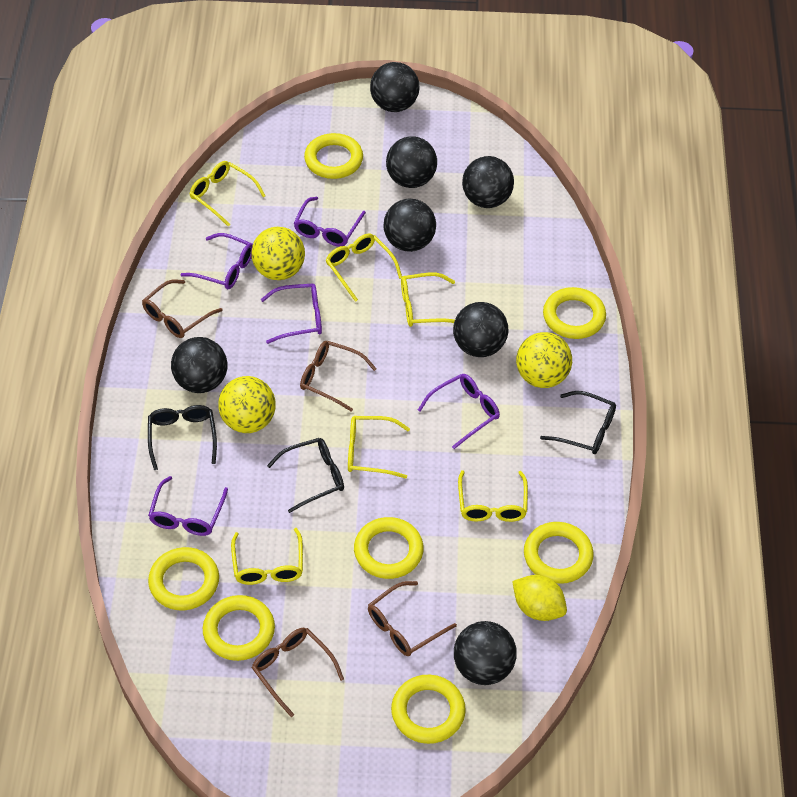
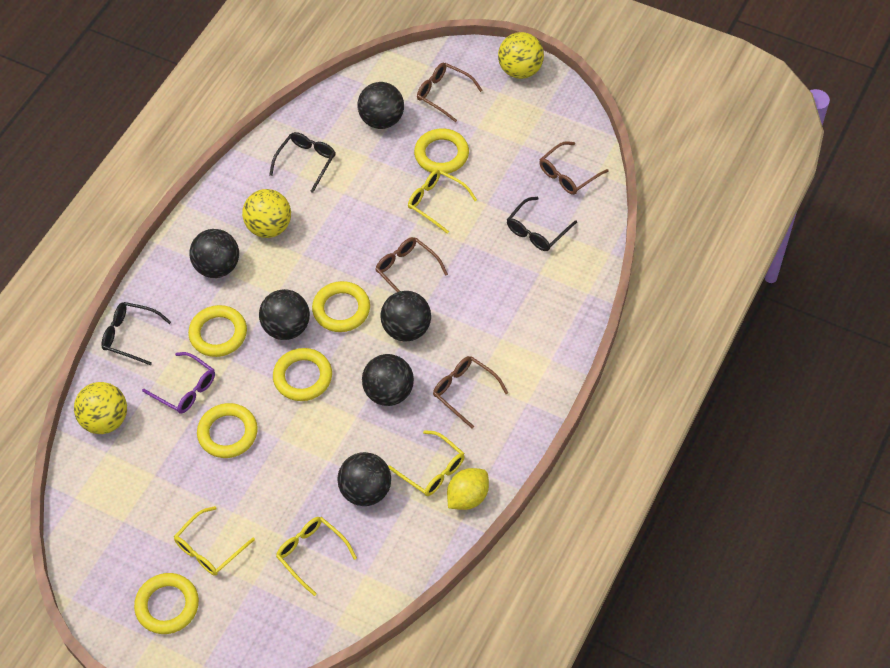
black ball: [171,337,228,393] [370,62,419,112] [383,199,436,252] [386,136,437,188] [453,302,509,357] [454,621,517,685] [462,156,514,208] = 7 -> [190,229,239,278] [259,289,310,340] [337,452,391,506] [357,82,404,129] [362,354,414,406] [380,291,431,341] = 6
purple glasses: [148,476,228,536] [180,233,253,289] [261,284,322,344] [294,197,366,247] [418,374,500,449] = 5 -> [142,352,215,414] = 1
yellow glasses: [190,161,266,226] [231,528,303,585] [326,233,402,302] [348,416,410,479] [401,273,455,327] [458,470,528,522] = 6 -> [174,506,255,576] [276,517,357,596] [388,430,465,496] [408,170,477,234] = 4
yellow ring: [148,547,219,610] [203,595,275,661] [304,133,363,179] [354,517,424,579] [391,675,466,744] [524,522,594,584] [543,287,606,339] = 7 -> [134,573,199,634] [188,305,247,357] [197,403,258,458] [273,348,332,401] [312,281,370,332] [414,128,469,174] = 6

